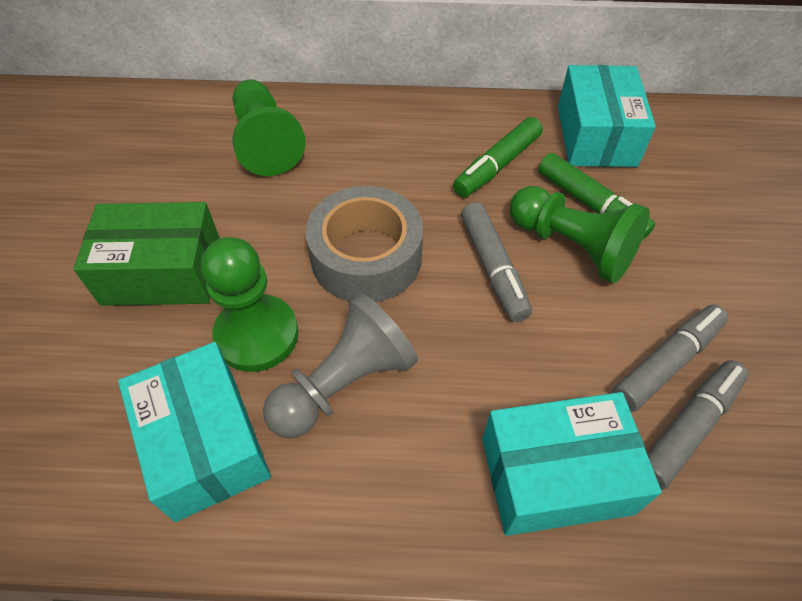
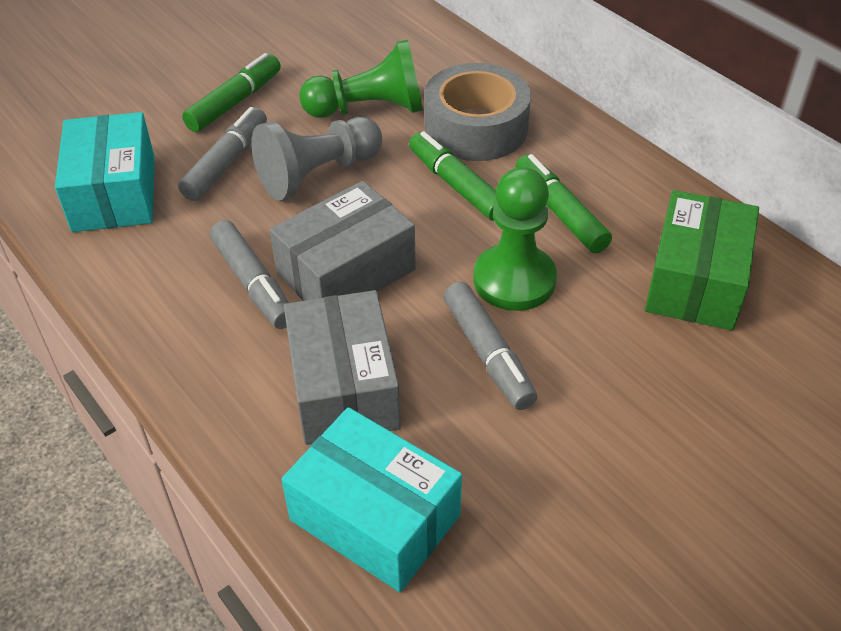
green marker: [453,117,543,197] [538,153,655,240] = 2 -> [182,53,281,132] [409,131,496,221] [515,154,612,253] = 3
green pawn: [201,237,299,372] [232,79,306,176] [510,186,650,283] = 3 -> [299,40,423,118] [473,167,557,311] = 2
grey box: none = 0 -> [270,181,416,301] [284,290,401,445] = 2
turquoise box: [118,342,271,522] [482,392,662,536] [558,65,656,167] = 3 -> [55,112,155,232] [281,407,462,592] = 2

